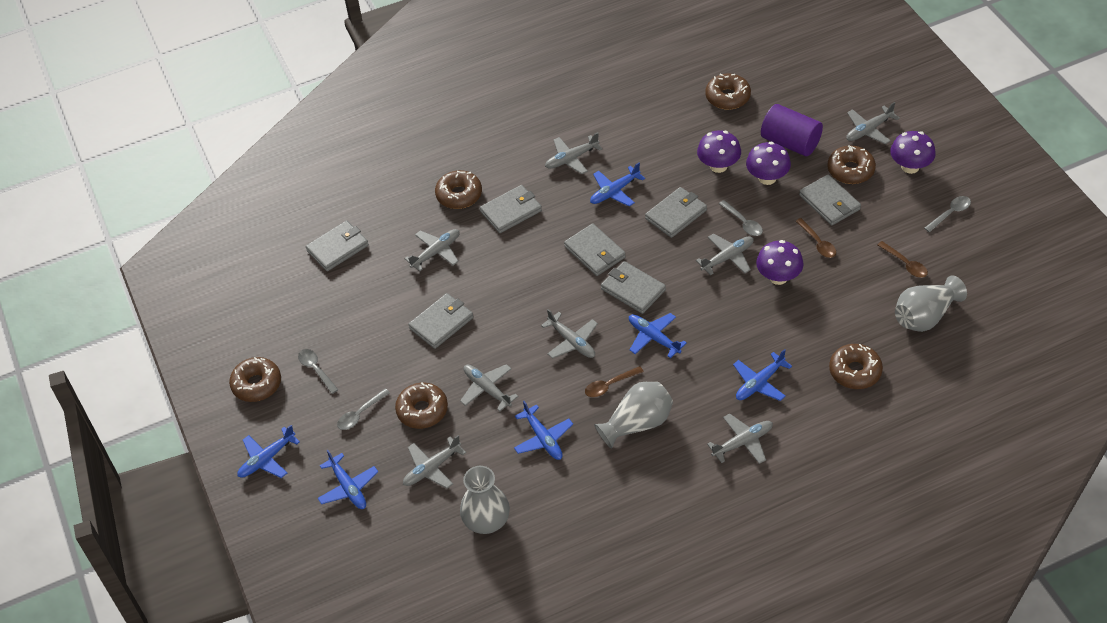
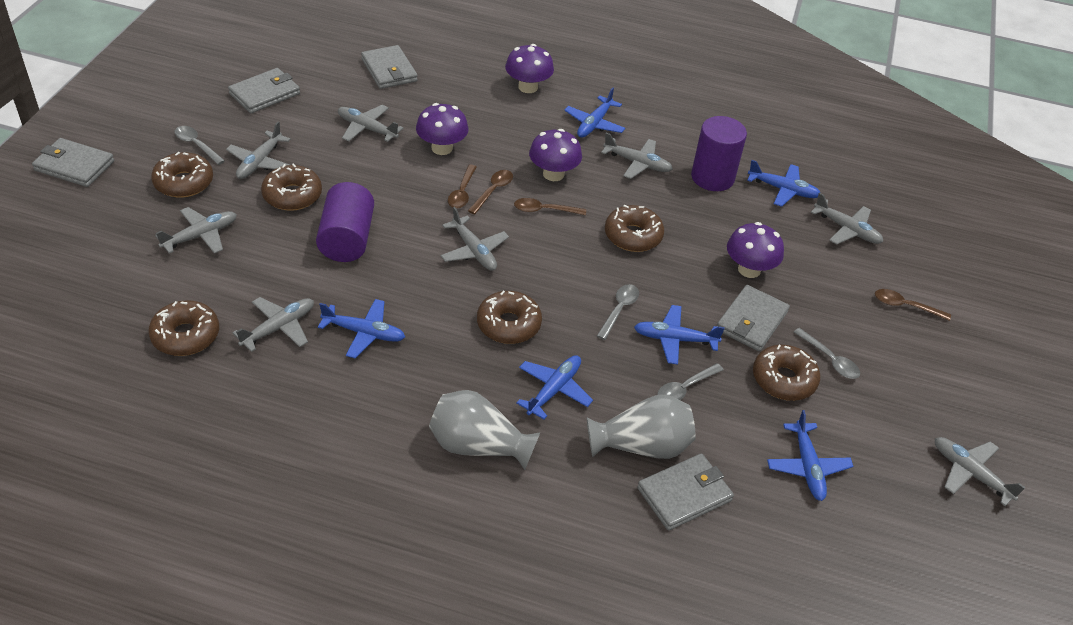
brown spoon: [585,366,644,397] [796,218,836,258] [877,241,928,278] = 3 -> [448,165,477,209] [468,170,513,214] [514,198,586,215] [875,289,951,321] = 4
grey vase: [460,466,510,534] [594,382,673,449] [895,275,967,332] = 3 -> [429,390,541,470] [587,395,696,459] = 2
grey wallet: [306,220,369,271] [408,293,474,349] [480,185,542,233] [564,223,626,276] [601,261,666,314] [645,187,707,238] [799,175,861,225] = 7 -> [32,138,114,187] [228,68,300,113] [361,45,418,89] [637,453,734,530] [717,285,790,351] = 5
purple cylinder: [761,104,823,156] = 1 -> [316,182,374,262] [691,116,747,191] = 2

